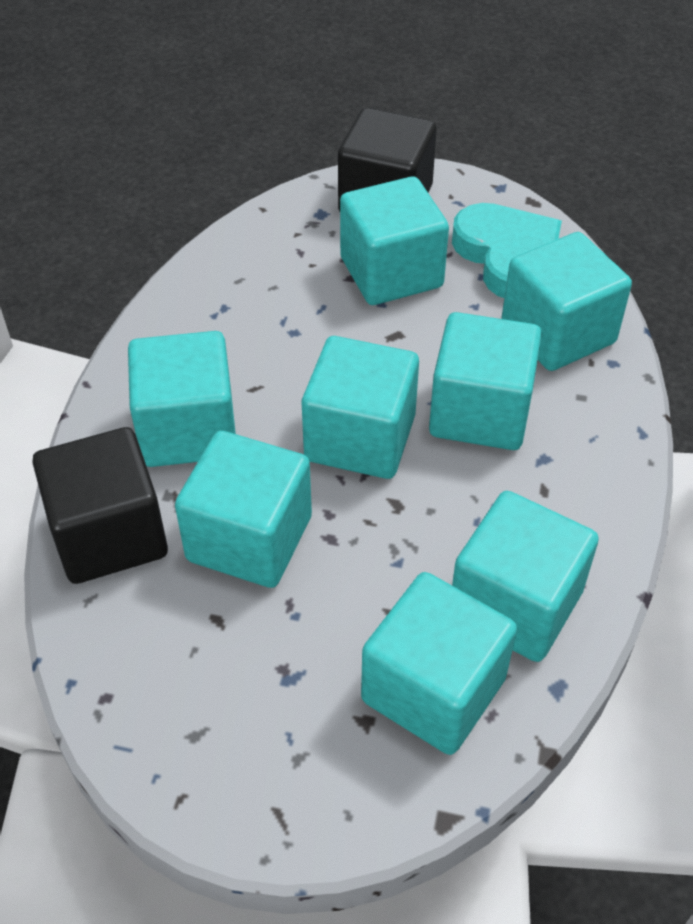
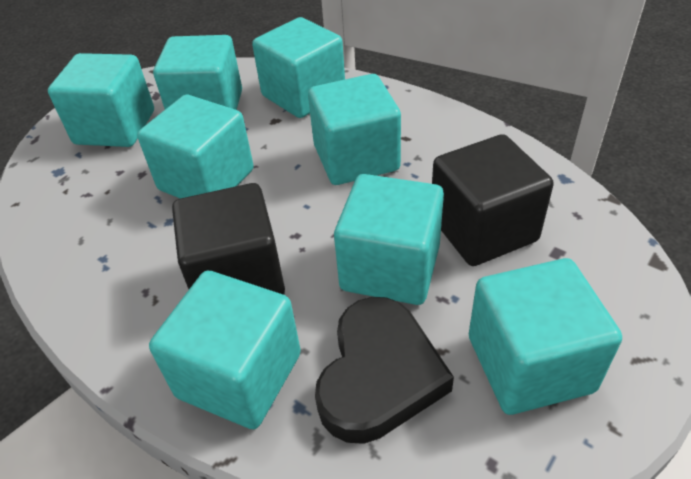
black heart: none = 0 -> [315,297,454,444] = 1
turquoise heart: [452,203,562,298] = 1 -> none = 0

